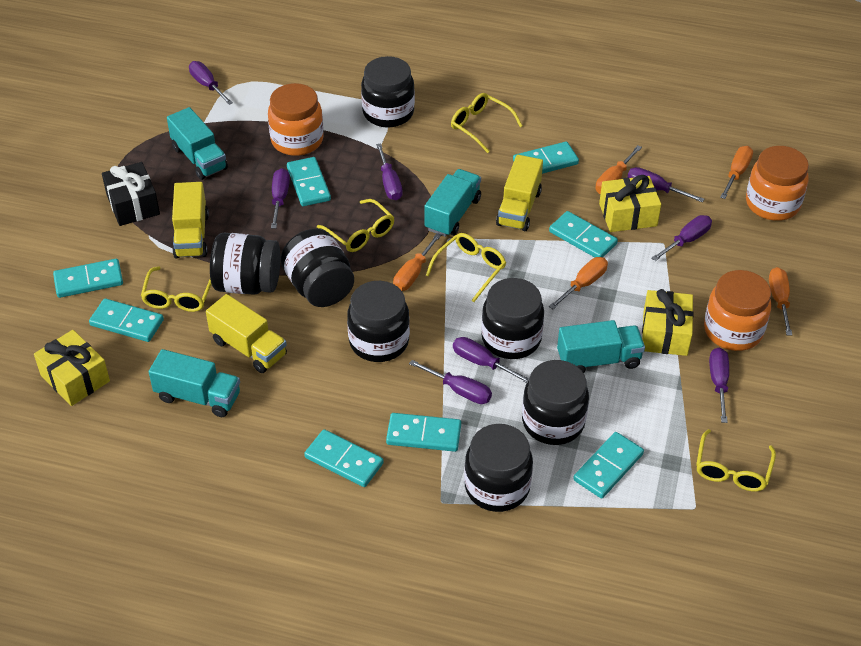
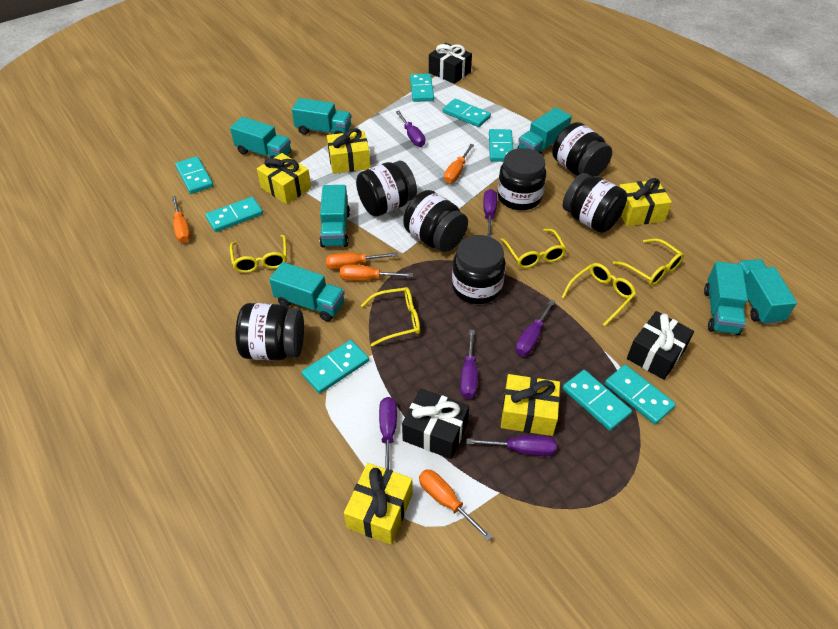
black gift: [102,162,160,226] = 1 -> [402,389,469,459] [429,43,472,84] [627,311,694,380] = 3
orange jar: [268,83,323,156] [704,270,771,351] [746,146,809,221] = 3 -> none = 0
purple screwdriver: [189,61,233,105] [271,168,290,229] [376,144,402,200] [409,360,492,404] [453,337,529,383] [627,167,704,202] [651,215,712,261] [709,348,729,423] = 8 -> [379,397,397,469] [396,111,425,147] [460,330,478,399] [466,435,557,456] [483,189,497,237] [515,299,556,356] = 6
turquoise truck: [149,349,240,417] [167,107,228,180] [424,169,481,237] [557,320,645,374] = 4 -> [230,117,291,158] [269,262,345,322] [292,98,351,135] [320,185,350,247] [518,107,572,155] [704,262,748,335] [737,259,797,325] = 7
yellow gift: [34,330,110,406] [599,175,661,232] [642,289,694,356] = 3 -> [257,153,311,205] [327,128,370,174] [344,463,413,545] [501,374,560,436] [619,178,672,226] = 5
yellow truck: [172,182,209,258] [206,294,287,373] [496,155,543,231] = 3 -> none = 0

